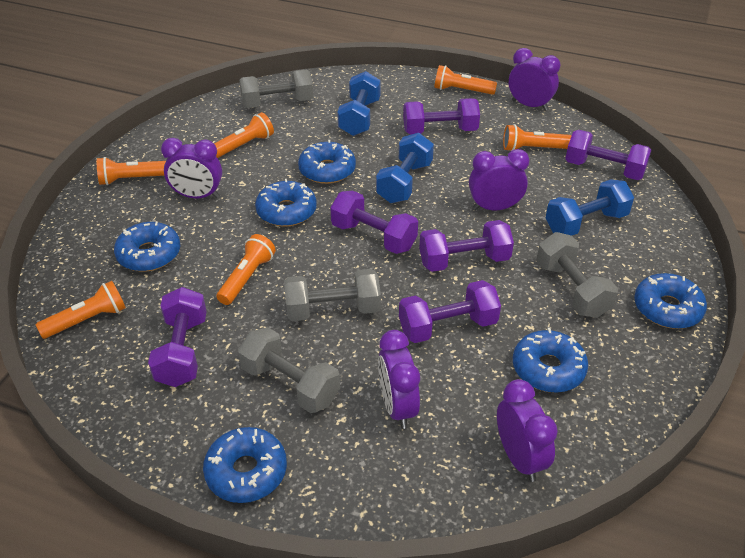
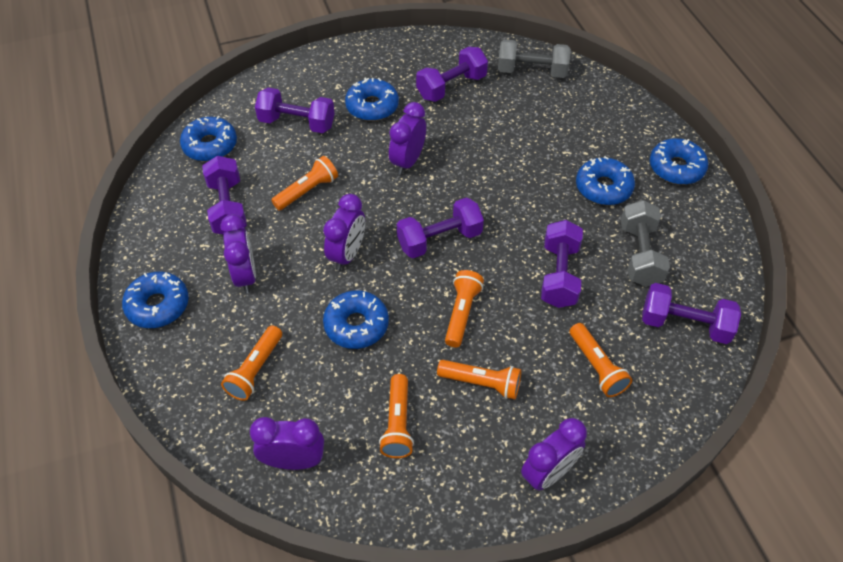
blue dumbbell: [338,71,381,136] [376,133,434,203] [546,179,634,236] = 3 -> none = 0
grey dumbbell: [238,327,340,413] [239,69,313,108] [284,269,381,321] [536,232,618,318] = 4 -> [498,39,571,78] [621,200,670,286] = 2

